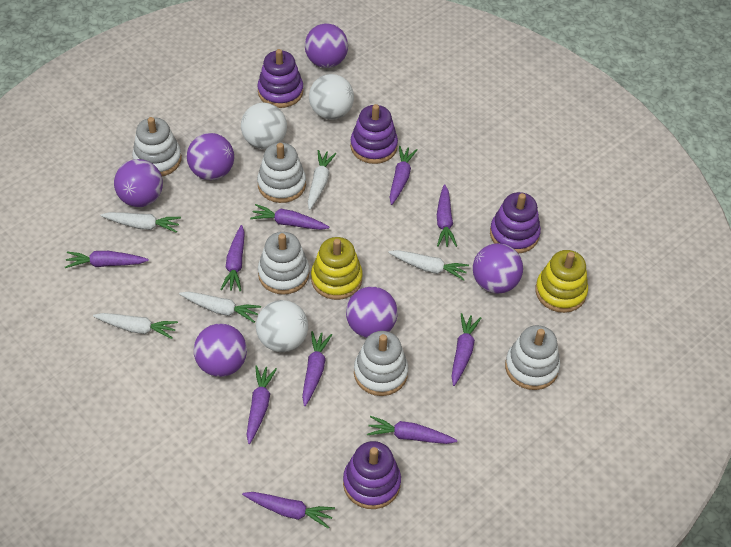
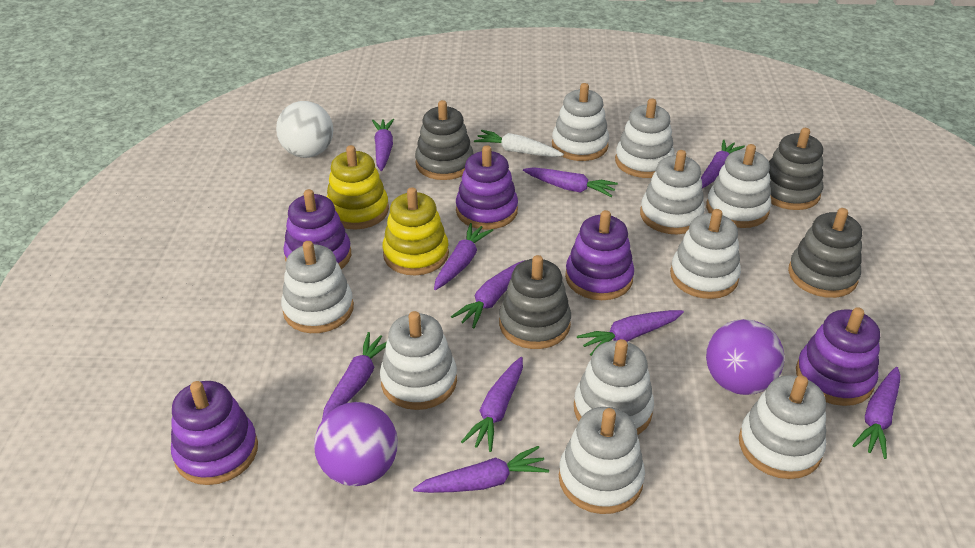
grey stacking toy: none = 0 -> [415,100,473,180] [499,255,571,349] [769,128,823,210] [788,208,862,298] = 4
purple ball: [114,159,163,207] [187,133,234,180] [194,324,247,377] [305,23,348,68] [346,287,398,338] [473,243,523,294] = 6 -> [314,402,398,486] [706,319,785,395] = 2
purple stacking toy: [257,49,303,108] [343,441,401,509] [350,104,398,164] [490,192,541,253] = 4 -> [171,381,258,485] [283,189,351,269] [456,145,518,230] [565,210,634,300] [796,307,880,406] = 5
white ball: [241,103,287,149] [256,300,308,352] [309,74,354,120] = 3 -> [276,101,333,158] = 1
white carrot: [93,313,178,339] [100,212,181,233] [179,292,261,323] [308,150,336,210] [388,250,469,281] = 5 -> [474,130,564,157] = 1
white stacking toy: [132,117,182,176] [257,143,306,203] [258,232,310,295] [354,331,408,396] [505,325,560,390] = 5 -> [281,241,354,333] [380,311,457,410] [552,83,609,161] [559,407,645,514] [574,339,654,435] [615,98,675,178] [640,150,705,234] [670,209,741,299] [706,144,771,228] [739,375,826,479] = 10

